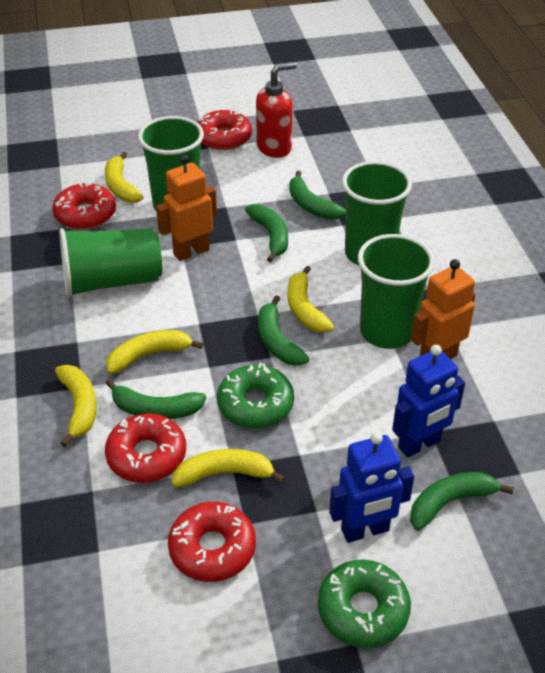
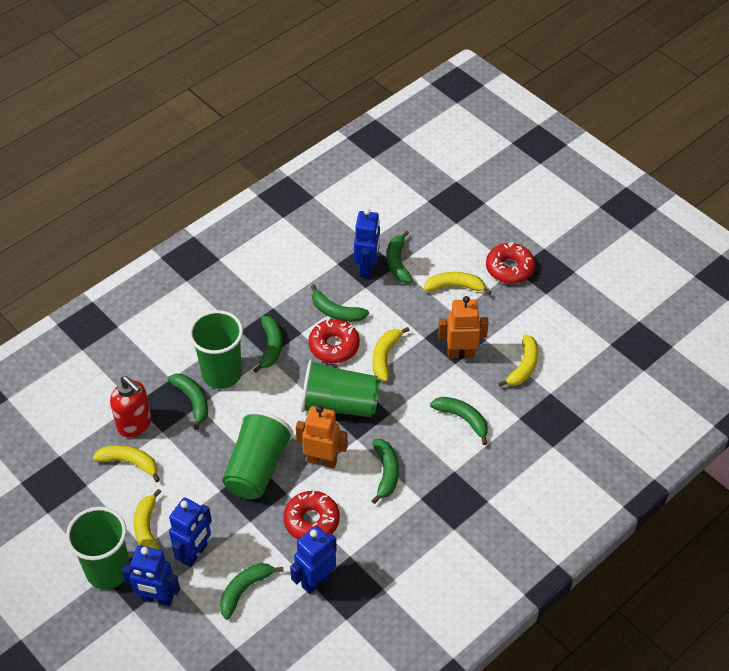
blue robot: [329,432,414,543] [392,345,465,458] = 2 -> [122,545,180,606] [169,498,212,567] [290,526,337,594] [354,208,380,278] = 4
green banana: [106,379,206,419] [245,204,288,262] [258,295,309,366] [289,171,346,220] [410,472,514,531] = 5 -> [167,374,208,430] [220,563,284,620] [253,316,282,373] [311,284,369,322] [371,439,399,504] [387,230,413,283] [430,397,488,445] = 7
green donut: [217,363,294,428] [318,559,411,648] = 2 -> none = 0
red donut: [52,182,116,230] [105,413,186,483] [168,502,256,582] [197,110,252,150] = 4 -> [283,491,340,539] [308,319,360,363] [486,242,535,284] = 3

